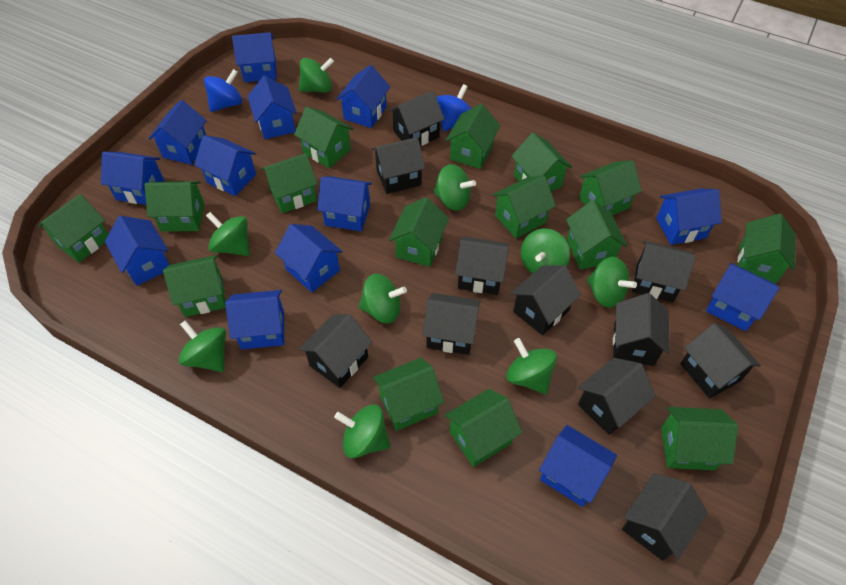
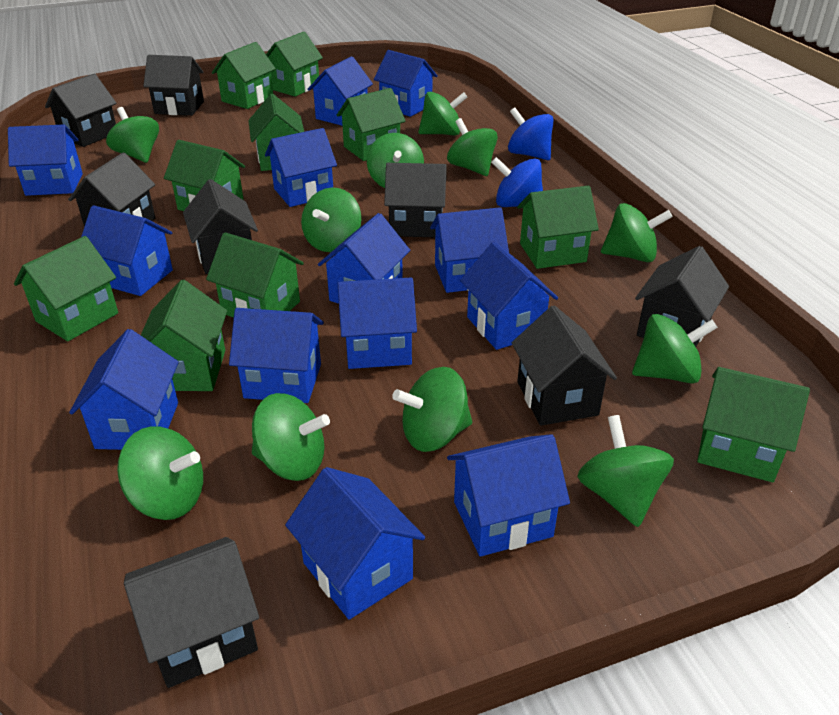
black house: [299,314,372,388] [371,137,425,194] [388,91,444,146] [423,293,481,355] [455,236,509,295] [511,265,581,335] [578,358,656,435] [613,293,670,366] [622,473,708,561] [632,241,696,303] [680,323,761,398] = 11 -> [45,74,117,147] [68,153,155,227] [124,537,259,688] [143,55,204,116] [183,179,258,274] [384,163,447,237] [512,306,617,426] [635,246,729,347] = 8
green house: [38,194,108,263] [145,181,205,232] [163,255,226,317] [261,153,318,213] [294,107,353,168] [373,358,444,431] [389,197,449,267] [445,389,522,467] [446,104,500,169] [493,175,556,238] [511,132,572,191] [566,200,627,269] [579,160,642,215] [661,407,738,471] [738,214,796,284] = 15 -> [14,236,118,341] [141,280,227,391] [164,140,245,211] [206,232,304,318] [212,42,276,109] [248,94,304,171] [266,32,323,97] [337,88,406,161] [517,186,599,269] [697,367,810,482] = 10
green spinning top: [179,320,226,372] [206,212,250,256] [299,58,334,93] [334,404,390,458] [358,274,407,324] [433,164,476,211] [506,338,557,394] [521,228,570,274] [587,257,637,308] = 9 -> [106,107,159,163] [117,426,203,520] [252,393,330,481] [301,187,361,252] [367,133,424,188] [392,367,472,452] [418,92,467,135] [447,118,498,176] [577,415,674,527] [601,203,673,262] [632,314,718,384] = 11

